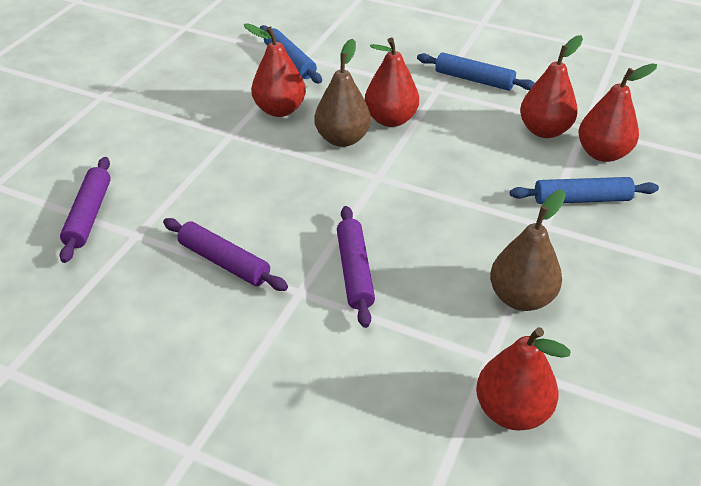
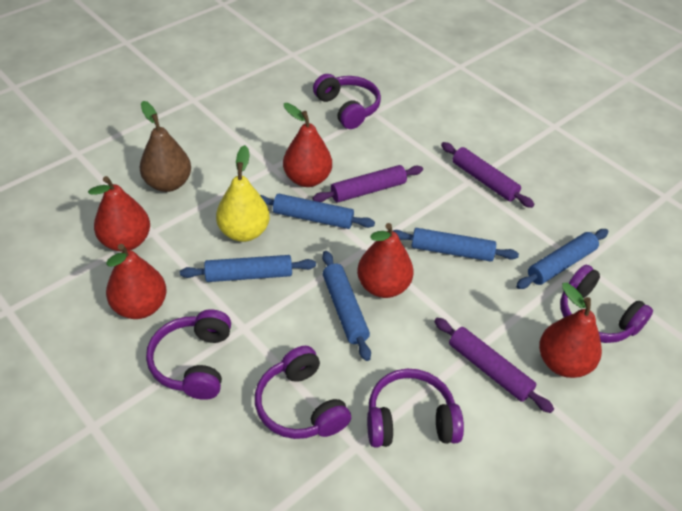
blue rolling pin: [260,25,322,83] [417,52,535,91] [510,177,659,204] = 3 -> [180,255,316,282] [260,194,375,229] [322,251,371,361] [393,228,519,262] [516,229,608,289] = 5
brown pear: [314,39,371,147] [490,190,566,311] = 2 -> [140,101,191,192] = 1
purple headphones: none = 0 -> [146,309,231,400] [255,346,351,439] [313,74,381,129] [367,369,464,448] [560,265,653,343] = 5
yellow pear: none = 0 -> [216,145,270,242] = 1

